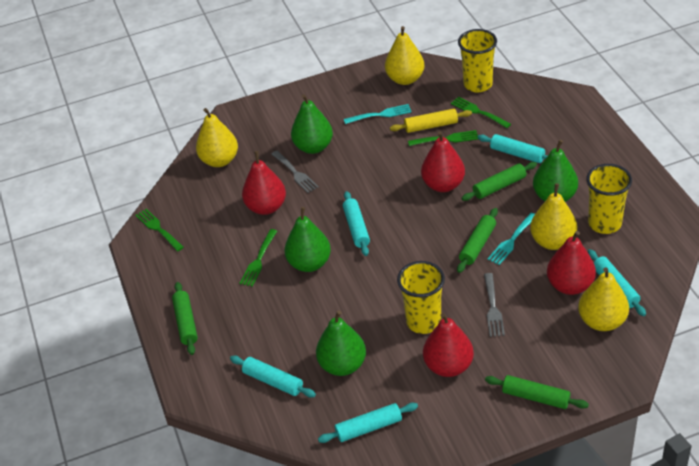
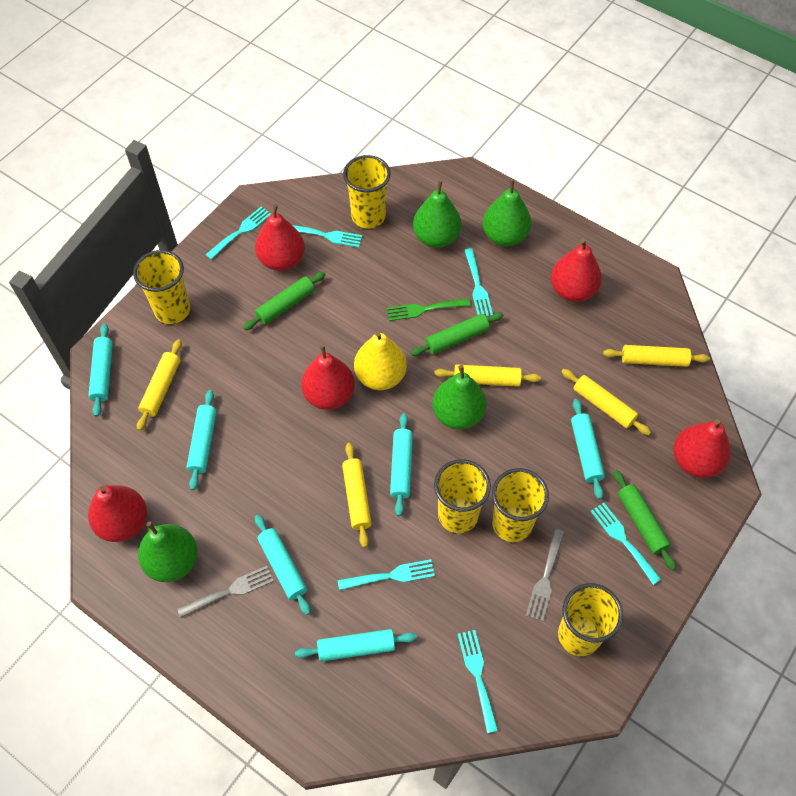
green fork: [135,209,184,252] [239,229,277,287] [408,130,478,146] [451,97,511,128] = 4 -> [387,298,471,321] = 1
green rolling pin: [172,282,198,355] [457,208,498,273] [461,162,537,201] [485,375,589,409] = 4 -> [243,272,326,330] [411,312,504,356] [613,470,676,570] = 3
red pear: [242,151,286,215] [421,131,465,192] [423,313,474,377] [547,231,596,295] = 4 -> [88,485,147,542] [255,204,305,271] [301,345,355,410] [551,239,602,302] [673,419,731,478] = 5
turquoise fork: [344,104,412,124] [487,213,535,265] = 2 -> [206,206,271,260] [292,225,362,248] [338,559,435,590] [458,630,498,733] [464,248,493,317] [590,503,661,585] = 6
turquoise rolling pin: [230,356,316,398] [318,403,418,443] [343,191,370,256] [478,134,548,163] [588,249,646,316] = 5 -> [88,324,113,417] [187,390,217,490] [255,515,310,615] [295,629,417,662] [390,413,413,516] [571,399,605,499] = 6
yellow cup: [397,261,445,334] [458,29,497,92] [586,164,632,234] = 3 -> [133,250,190,324] [343,155,391,229] [434,459,491,533] [492,468,549,542] [558,583,623,656] = 5
yellow pear: [196,108,238,167] [385,26,425,85] [530,183,577,250] [578,267,629,331] = 4 -> [354,331,407,390] = 1
yellow rolling pin: [390,109,472,133] = 1 -> [137,339,182,431] [342,443,372,548] [434,364,541,387] [561,369,651,435] [603,345,710,367] = 5

